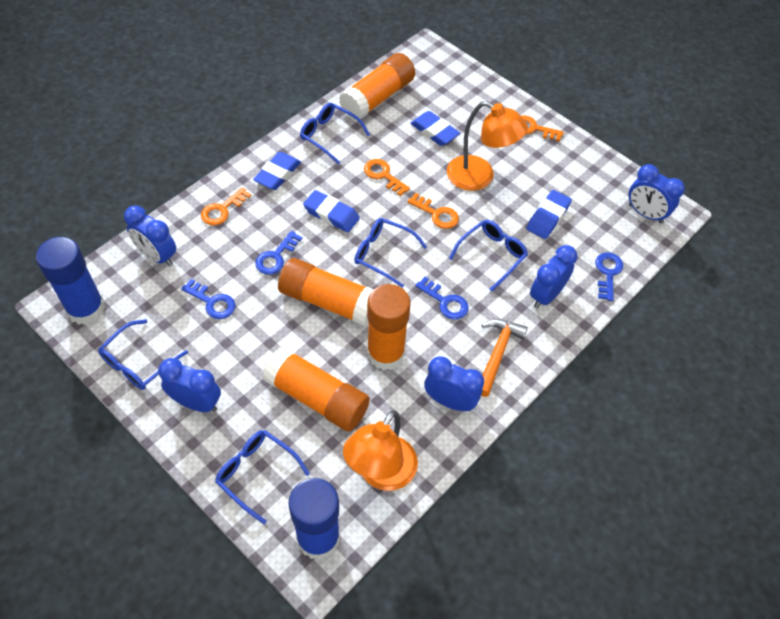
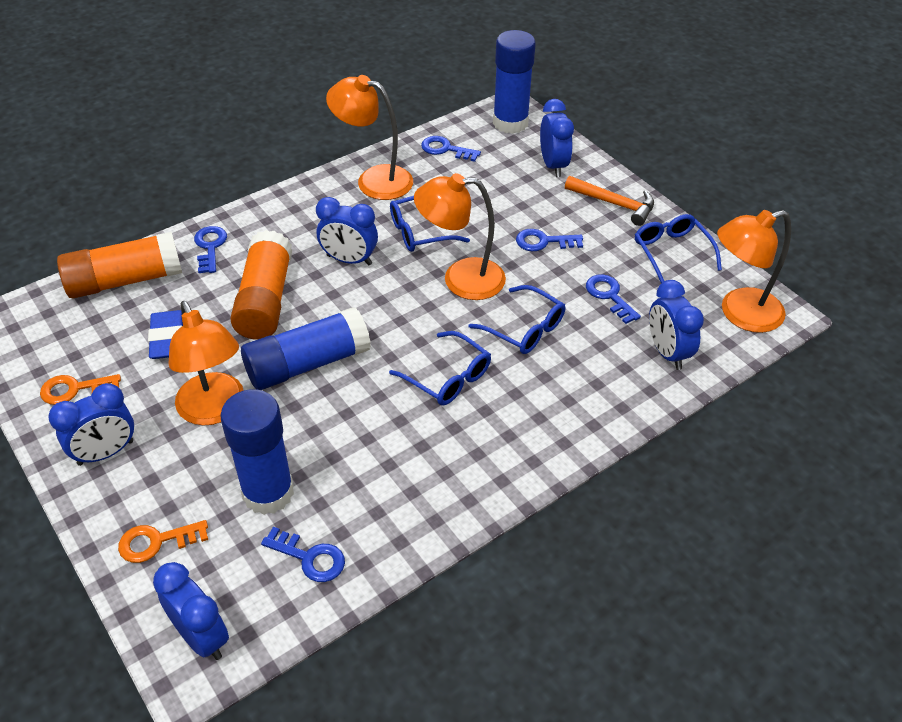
blue eraser: [253,152,301,190] [303,190,360,232] [410,111,460,146] [526,190,572,239] = 4 -> [148,310,183,359] = 1
blue glasses: [98,319,188,390] [215,430,310,524] [300,103,370,165] [354,218,427,288] [449,220,528,292] = 5 -> [389,331,491,405] [390,196,470,252] [468,285,565,354] [635,214,722,283] = 4
blue glue stick: [36,237,106,325] [289,478,340,560] = 2 -> [220,389,294,515] [241,307,371,390] [493,30,536,134] = 3
blue key: [181,279,236,319] [255,231,302,275] [415,277,469,320] [595,253,623,301] = 4 -> [194,226,227,273] [261,527,345,582] [421,136,481,162] [516,229,583,251] [586,274,641,324] = 5
orange glue stick: [262,347,370,432] [278,258,374,326] [339,53,415,120] [367,284,411,370] = 4 -> [57,232,182,299] [230,230,292,340] = 2
orange key: [201,187,251,226] [364,159,410,196] [408,193,459,229] [521,116,564,142] = 4 -> [40,374,121,405] [118,520,208,563] = 2
orange lamp: [343,410,418,491] [447,101,528,191] = 2 -> [168,301,244,425] [326,75,413,200] [414,173,506,300] [717,210,791,333] = 4

